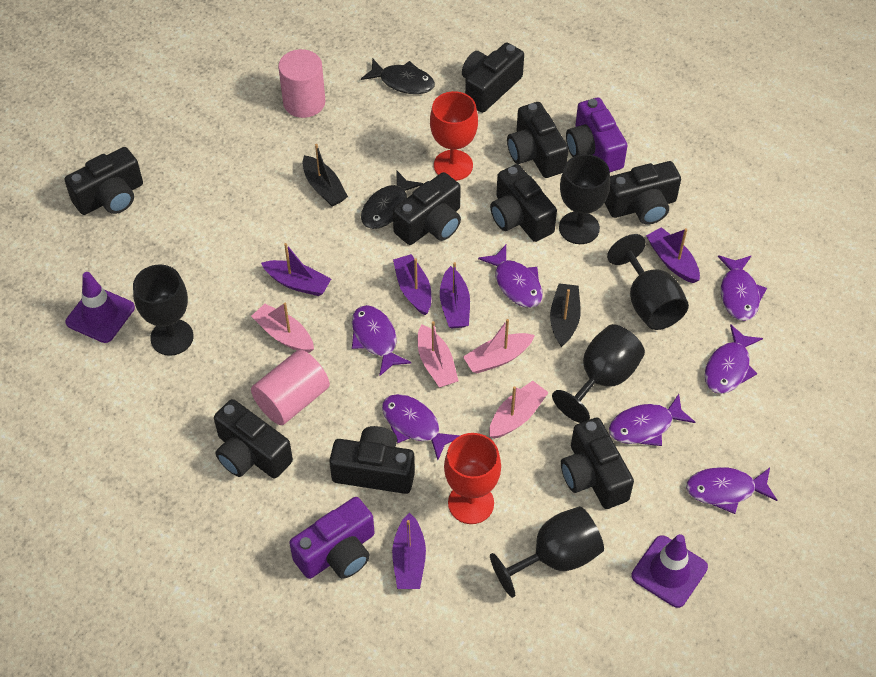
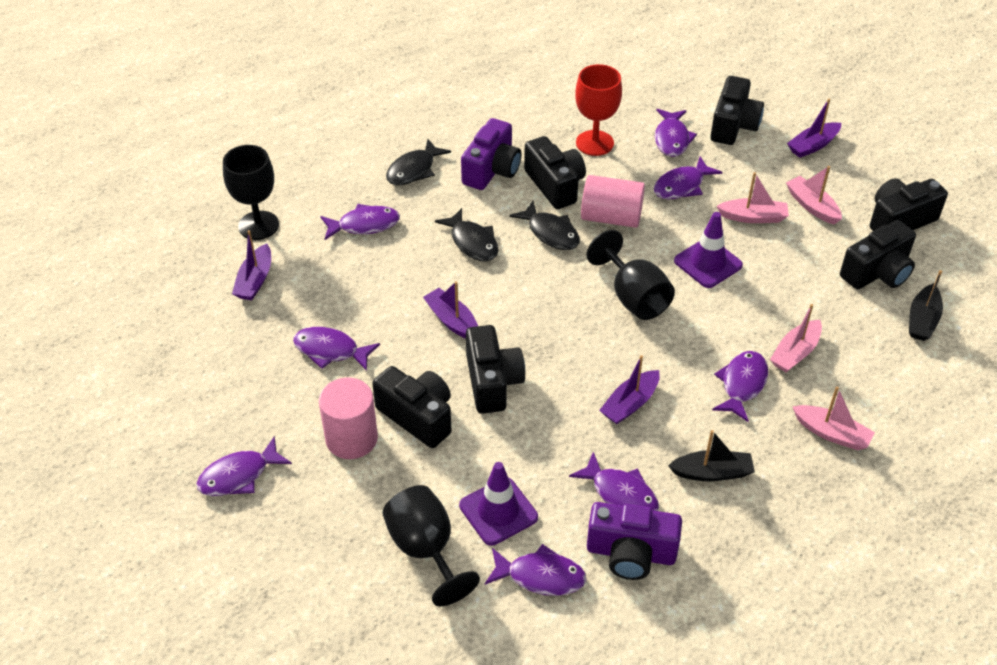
black camera: [64,147,143,215] [214,399,293,478] [329,426,415,494] [393,172,461,245] [462,43,524,113] [490,164,557,242] [507,102,569,178] [561,417,634,509] [605,161,681,225] = 9 -> [372,366,452,448] [466,325,525,414] [524,136,586,209] [710,76,764,145] [840,220,916,289] [870,178,948,231] = 6
black fish: [361,58,435,94] [361,171,424,229] = 2 -> [386,139,451,185] [435,208,499,261] [510,201,580,250] = 3
black goblet: [133,264,194,356] [490,506,604,598] [552,324,645,423] [559,154,610,244] [607,234,689,330] = 5 -> [223,145,279,240] [382,485,480,606] [587,230,675,320] = 3
purple boat: [261,243,331,296] [392,512,426,589] [393,254,431,315] [440,262,470,328] [646,227,700,283] = 5 -> [232,230,271,300] [423,281,478,339] [599,355,660,424] [787,99,841,158] = 4
purple fish: [352,305,411,377] [382,394,461,460] [478,245,543,308] [609,394,695,446] [686,467,777,514] [704,324,763,394] [718,255,767,321] = 7 -> [196,436,292,496] [293,327,380,371] [320,204,400,240] [485,544,587,596] [569,452,659,511] [654,156,722,200] [655,109,697,157] [712,351,768,422] = 8
red goblet: [430,91,478,181] [444,433,501,524] = 2 -> [575,64,622,156] = 1

